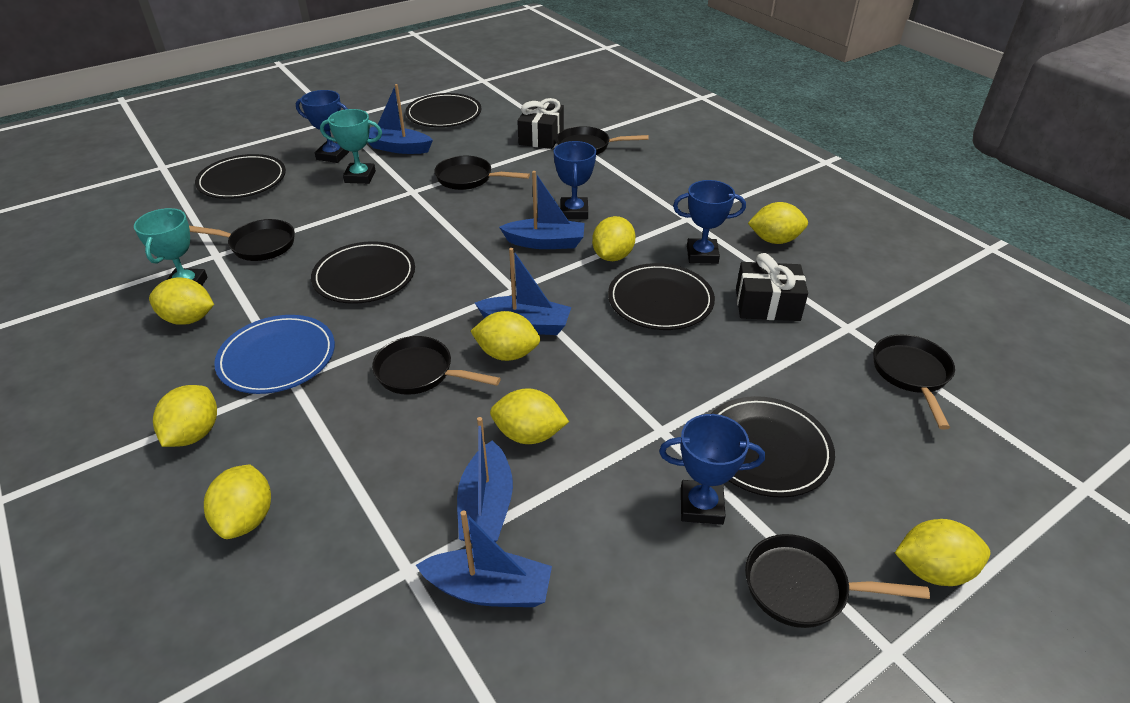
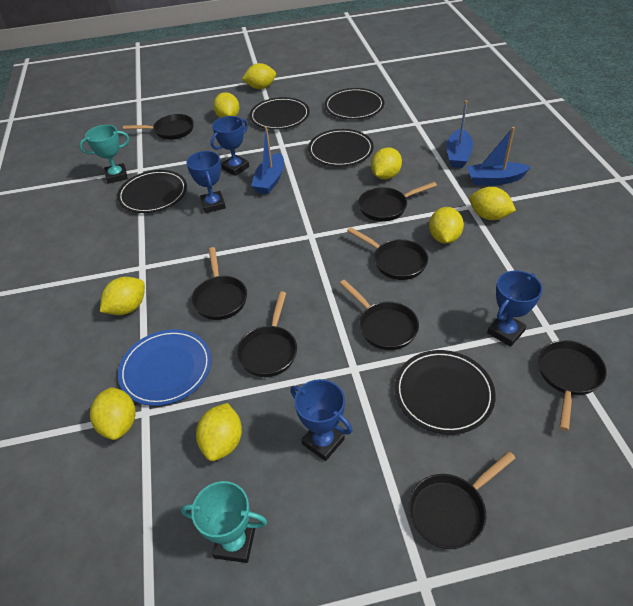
black gift: [517,98,564,149] [736,253,808,321] = 2 -> none = 0
black pan: [189,219,295,261] [372,336,501,395] [434,156,530,190] [556,126,649,155] [745,534,930,628] [873,334,955,430] = 6 -> [123,114,194,140] [191,247,247,320] [237,291,297,377] [340,280,419,350] [347,227,428,280] [358,182,437,222] [409,451,515,549] [538,340,607,431] = 8
blue boat: [369,84,433,154] [416,510,552,607] [457,417,513,544] [475,248,571,335] [499,171,585,249] = 5 -> [251,126,284,194] [446,100,473,168] [467,127,531,185] = 3

